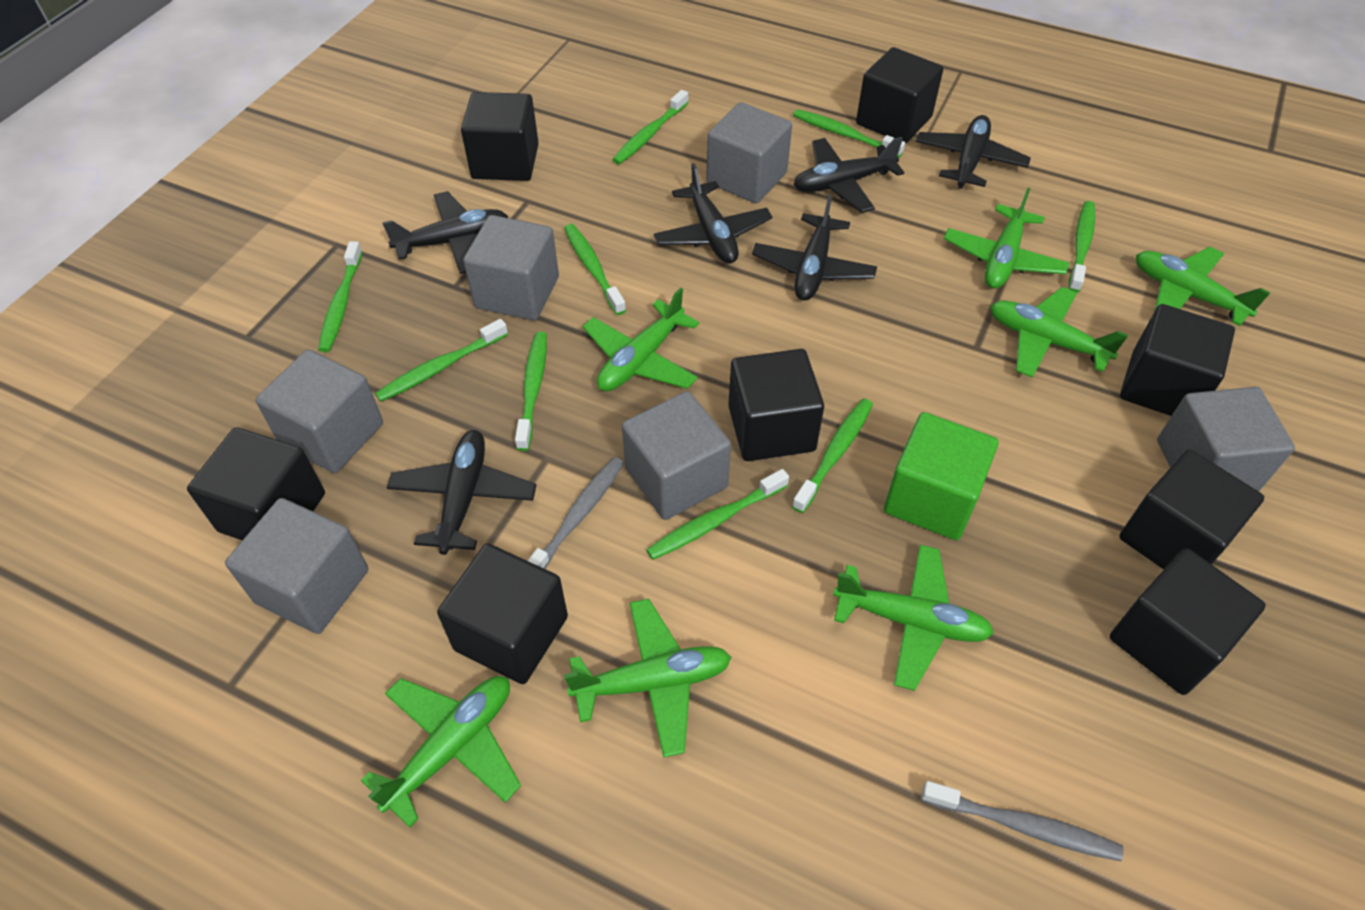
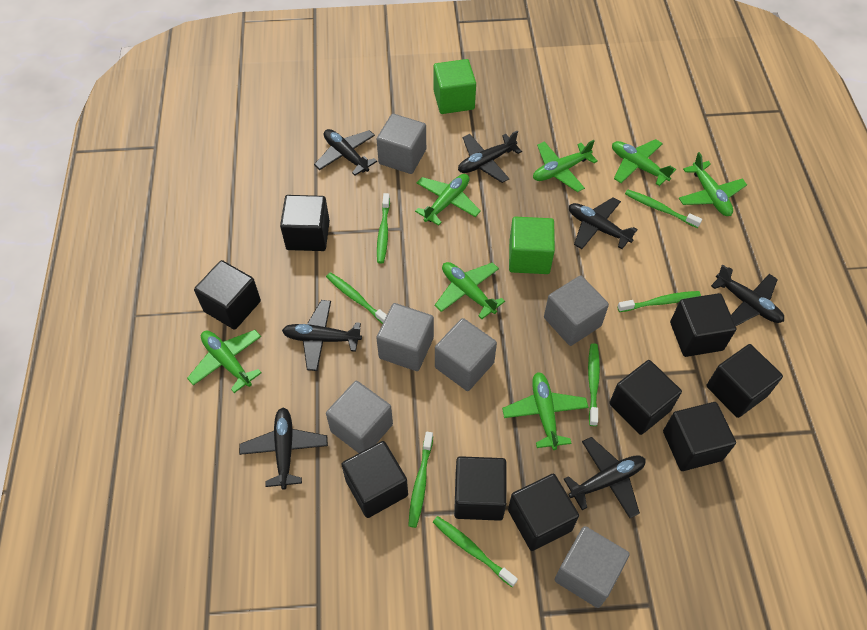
black cube: [187,427,325,540] [437,543,568,684] [461,92,539,181] [728,349,824,461] [856,47,943,144] [1110,548,1266,695] [1119,449,1264,569] [1120,304,1235,416] = 8 -> [194,260,261,330] [280,195,330,251] [341,441,408,518] [454,456,507,521] [508,474,579,551] [609,360,682,435] [663,402,736,471] [670,293,736,357] [707,344,783,418] = 9
black plane: [382,191,508,274] [387,430,536,555] [654,163,772,264] [752,195,877,301] [794,137,904,213] [916,115,1031,189] = 6 -> [239,408,328,490] [282,300,362,371] [314,129,377,176] [458,131,522,183] [564,437,645,518] [569,197,638,249] [711,265,784,326] = 7
green cube: [884,412,998,540] = 1 -> [433,59,476,114] [509,217,555,274] = 2
green toothbrush: [318,241,363,352] [375,319,508,402] [515,332,547,451] [564,224,626,315] [612,90,689,164] [646,469,789,560] [792,399,873,513] [793,109,905,158] [1068,201,1095,292] = 9 -> [326,272,387,324] [377,193,390,264] [408,432,433,528] [433,516,518,587] [588,343,600,426] [617,291,701,312] [625,189,702,228] = 7
grey toothbrush: [528,457,624,569] [921,781,1124,861] = 2 -> none = 0

